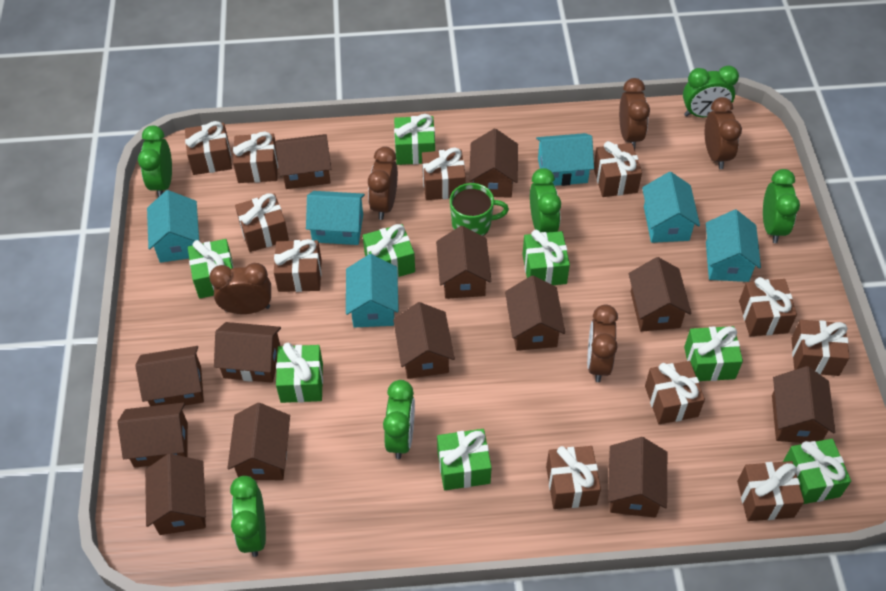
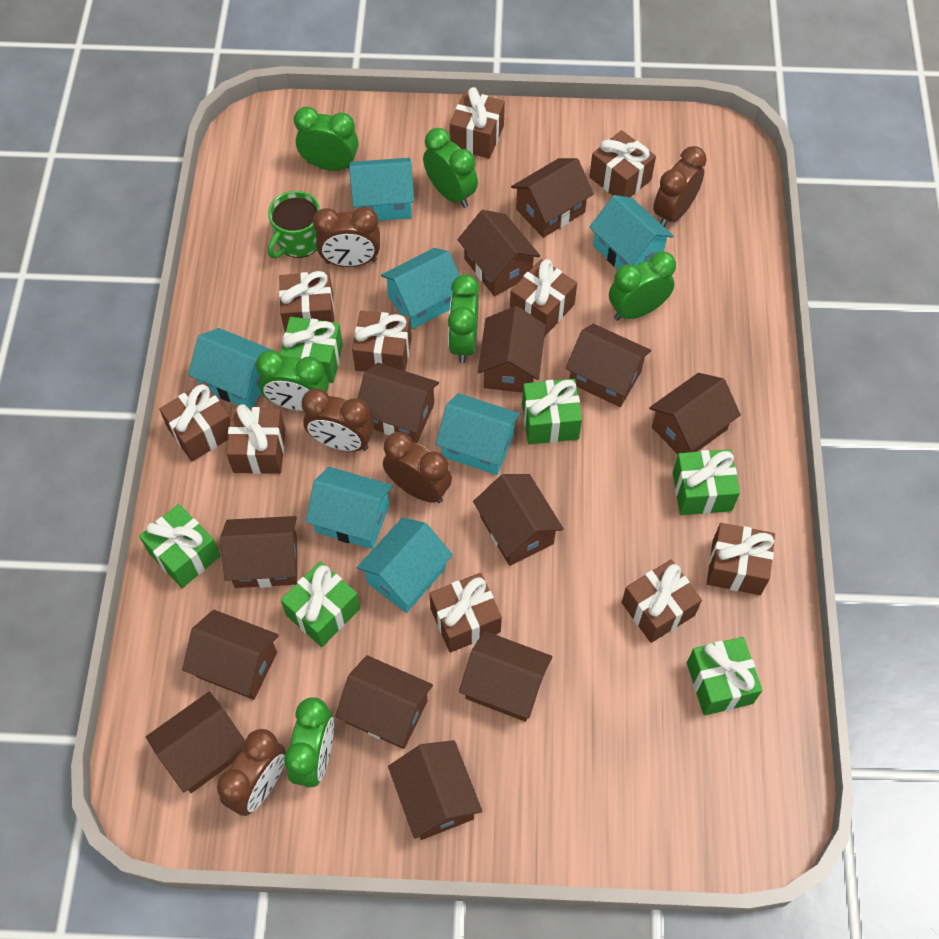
brown gift: [185,121,232,175] [233,131,278,183] [235,193,289,252] [274,239,322,292] [422,147,466,200] [546,446,601,509] [594,141,642,197] [645,361,705,424] [737,461,804,521] [739,277,797,336] [791,320,850,376] = 11 -> [159,382,230,461] [226,404,285,474] [279,271,335,333] [352,311,412,372] [429,573,502,653] [450,87,505,158] [510,259,577,336] [589,130,656,197] [622,560,702,643] [707,523,775,595] = 10
green gift: [188,239,234,299] [276,343,323,403] [363,224,415,277] [394,114,435,165] [437,429,492,490] [522,230,570,285] [684,326,743,381] [783,439,851,504] = 8 -> [139,504,221,588] [280,317,343,383] [281,561,360,647] [522,379,582,444] [673,449,740,515] [687,637,762,715] = 6
turquoise house: [147,190,199,263] [306,191,365,245] [346,254,399,328] [536,133,594,186] [642,172,700,243] [706,210,761,282] = 6 -> [188,328,274,408] [306,467,393,549] [349,158,414,221] [357,517,453,613] [381,248,460,329] [436,393,520,475] [589,195,674,269] = 7

